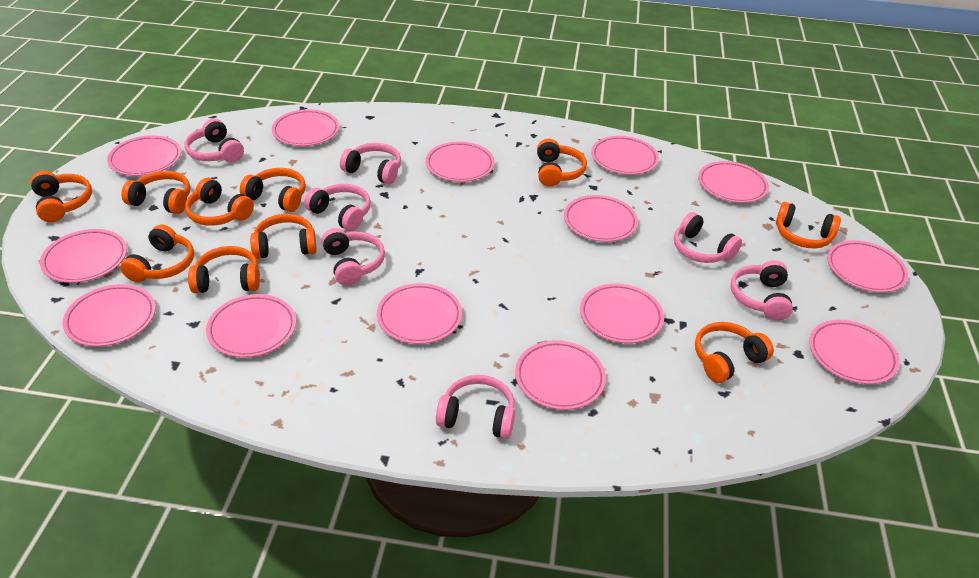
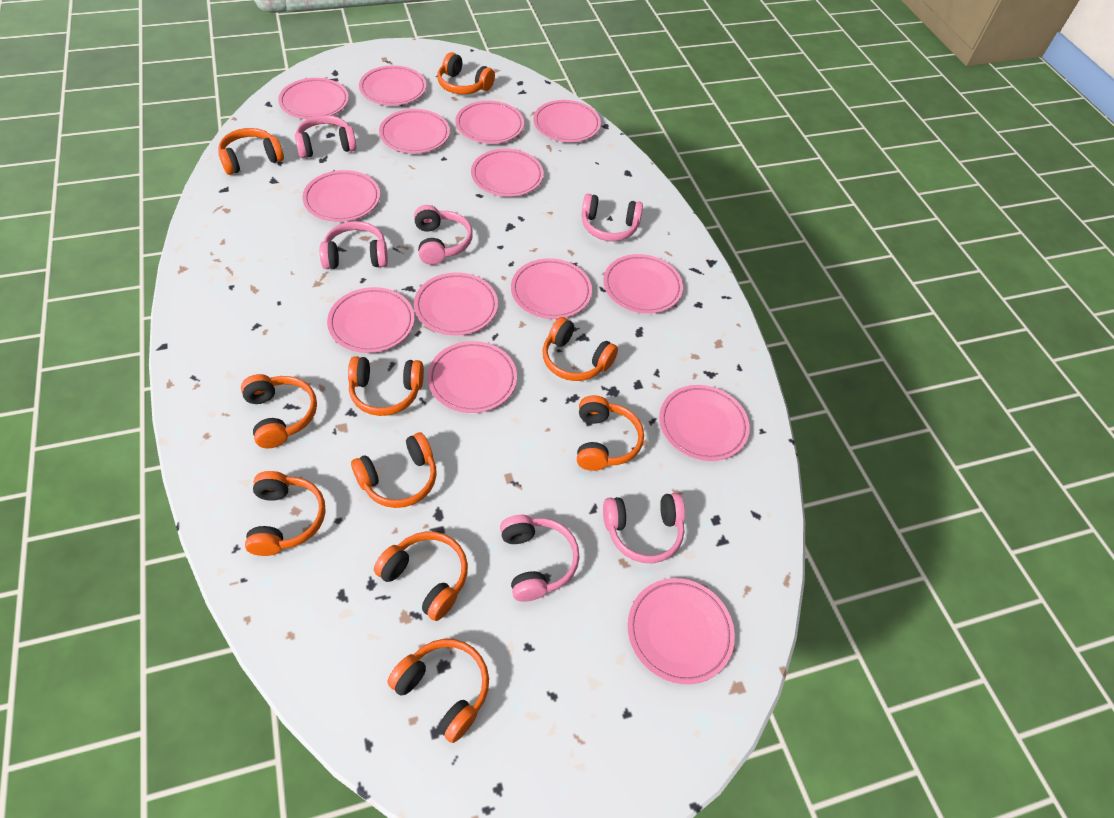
pink headphones: [184,119,244,162] [304,184,371,231] [321,228,385,286] [340,143,401,184] [436,375,515,439] [674,212,742,263] [730,260,793,321] = 7 -> [295,115,357,158] [320,221,388,269] [414,205,473,265] [500,515,580,602] [581,194,643,241] [603,493,685,563] = 6

